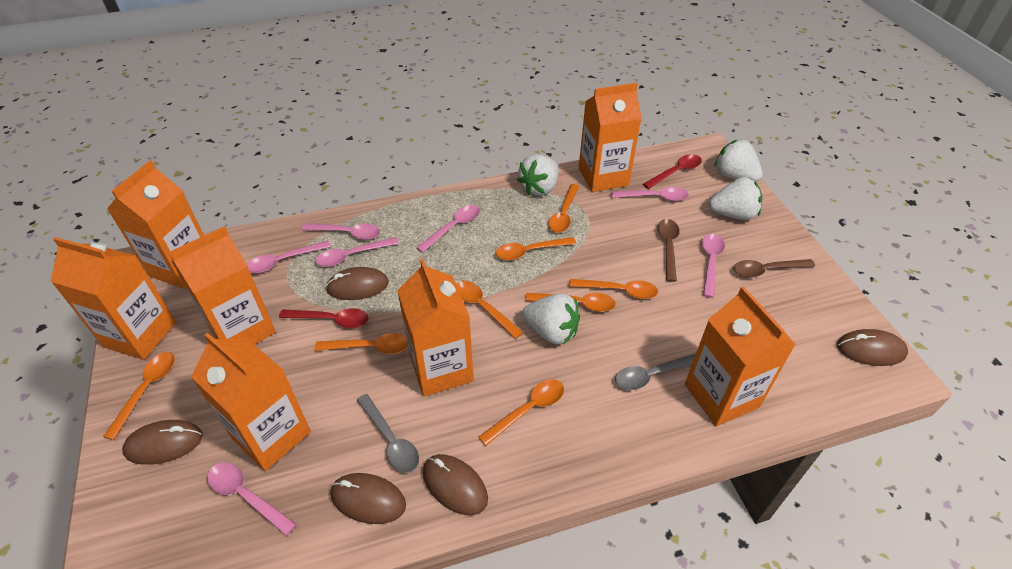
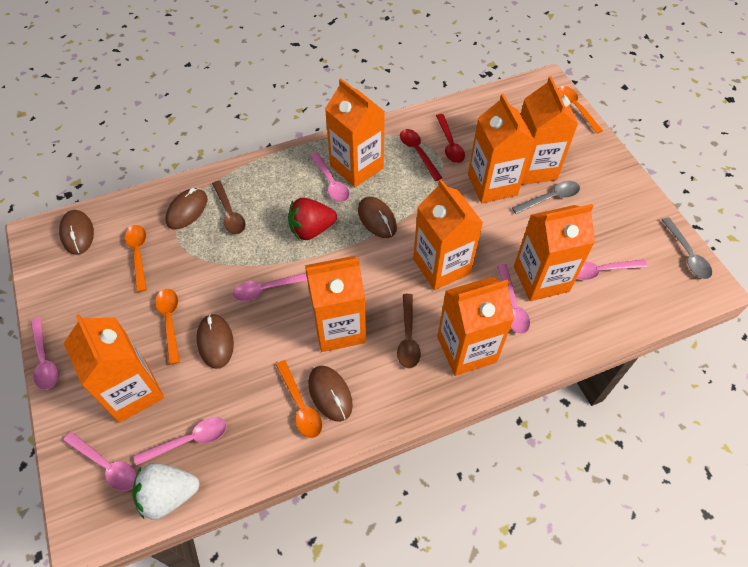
orange carton: [51,237,176,360] [107,161,204,289] [169,226,276,345] [191,333,311,471] [397,259,474,397] [579,83,642,192] [685,286,796,426] = 7 -> [64,314,164,423] [305,256,366,352] [325,79,385,187] [413,179,483,290] [437,276,514,376] [468,94,534,203] [514,204,595,301] [520,76,578,185] = 8
orange spoon: [103,352,175,440] [314,333,408,354] [456,281,523,339] [479,379,564,446] [496,237,576,260] [525,293,616,312] [548,184,579,233] [569,279,658,299] = 8 -> [125,225,147,292] [155,289,180,365] [276,360,322,438] [558,86,603,134] = 4
red strawberry: none = 0 -> [288,198,337,240] = 1
white strawberry: [517,154,559,196] [522,293,580,345] [709,177,762,220] [714,139,763,182] = 4 -> [132,463,200,520] = 1

